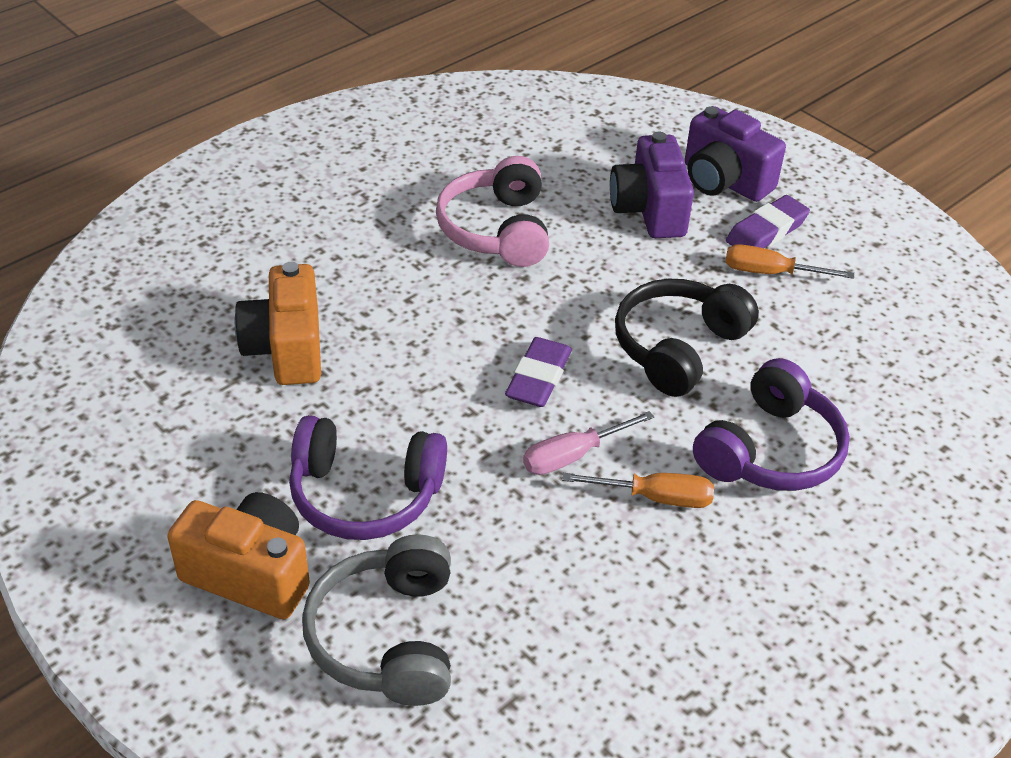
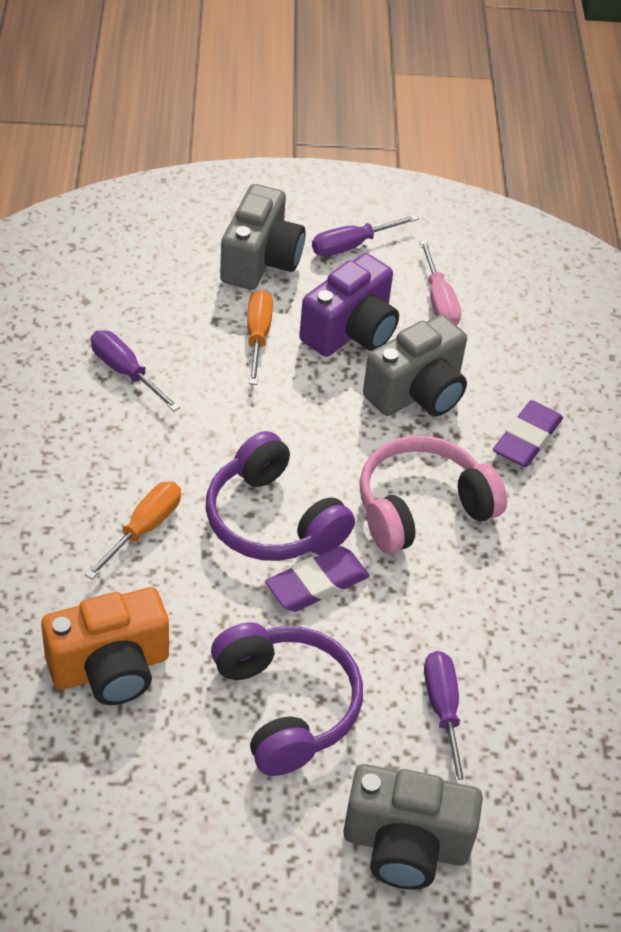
black headphones: [615,279,759,397] = 1 -> none = 0
grey camera: none = 0 -> [220,184,306,290] [343,764,483,890] [363,315,467,416] = 3
grey headphones: [302,534,451,706] = 1 -> none = 0
orange camera: [167,492,310,619] [235,262,321,385] = 2 -> [41,587,169,705] = 1
purple camera: [610,132,694,238] [685,106,786,202] = 2 -> [299,253,399,357] = 1
purple screwdriver: none = 0 -> [91,330,180,411] [312,215,419,257] [424,651,467,785] = 3

